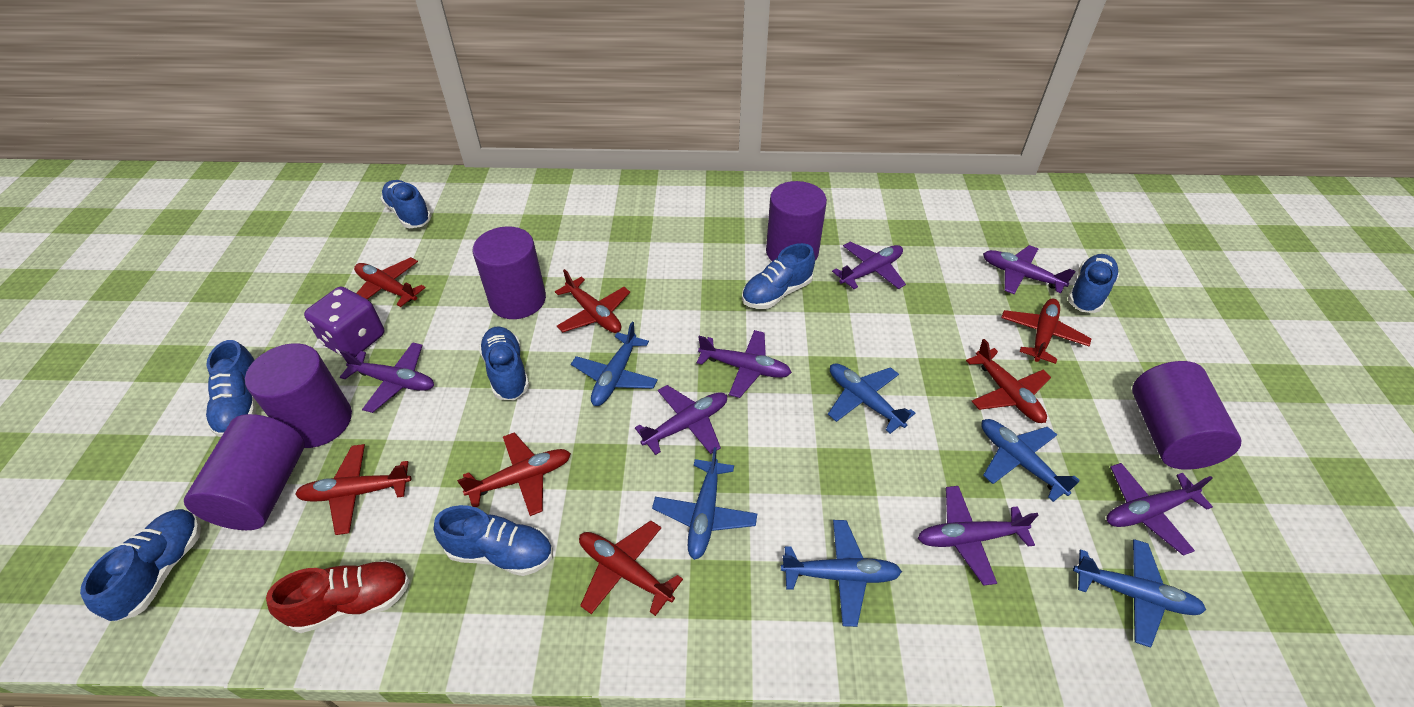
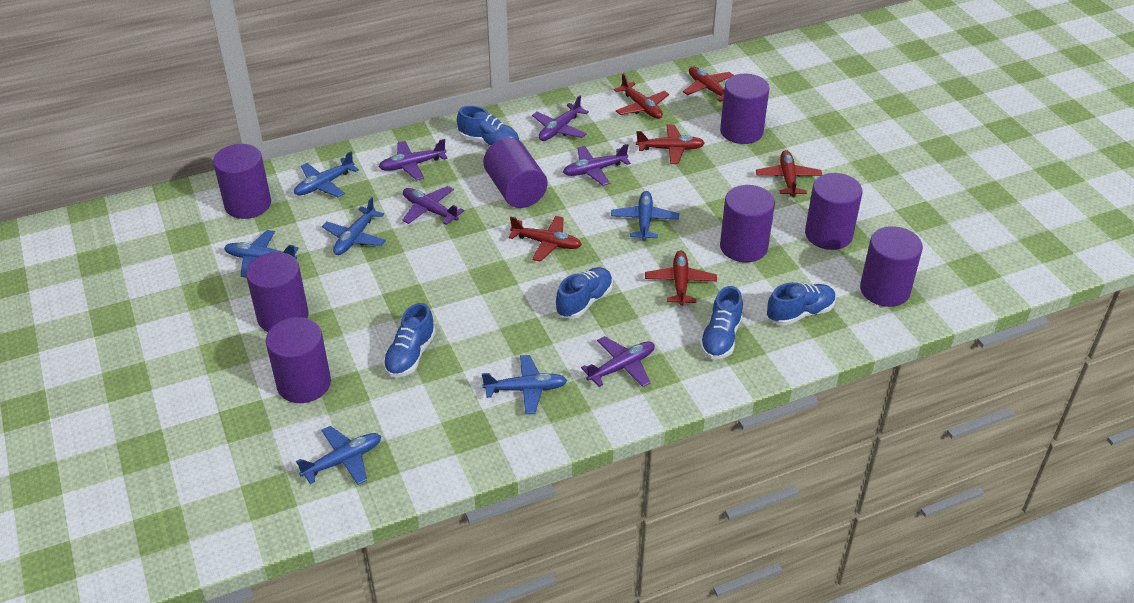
blue shoe: [80,509,201,621] [206,340,256,437] [380,180,431,228] [434,505,553,576] [479,326,529,400] [742,243,815,309] [1068,254,1119,313] = 7 -> [383,303,436,377] [457,106,519,146] [556,267,613,319] [699,286,743,359] [767,282,836,325] = 5
purple cylinder: [184,414,305,530] [245,343,352,448] [472,226,546,319] [766,181,827,261] [1132,361,1241,470] = 5 -> [213,144,271,219] [246,252,309,332] [266,317,331,403] [483,138,548,208] [720,74,769,144] [720,185,775,262] [805,173,862,250] [860,226,923,307] = 8
purple dice: [304,287,385,358] = 1 -> none = 0
purple plane: [339,342,434,413] [635,385,727,455] [697,330,792,398] [832,242,906,289] [918,486,1038,586] [983,245,1076,294] [1107,463,1213,556] = 7 -> [379,139,447,180] [402,186,464,225] [532,95,589,141] [563,144,631,186] [581,336,655,387] = 5
red plane: [295,444,411,535] [354,257,426,307] [457,432,571,516] [555,269,630,333] [579,521,683,616] [966,339,1051,423] [1001,299,1091,364] = 7 -> [508,216,582,262] [614,74,669,119] [636,124,705,164] [645,251,717,306] [683,67,734,102] [756,150,822,197] = 6
red shoe: [266,560,410,633] = 1 -> none = 0

